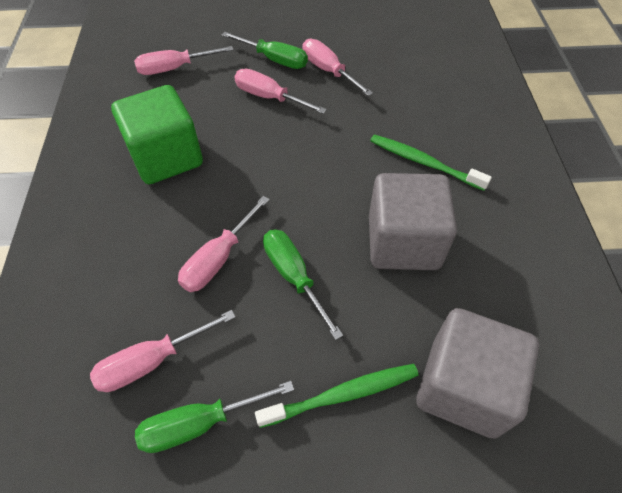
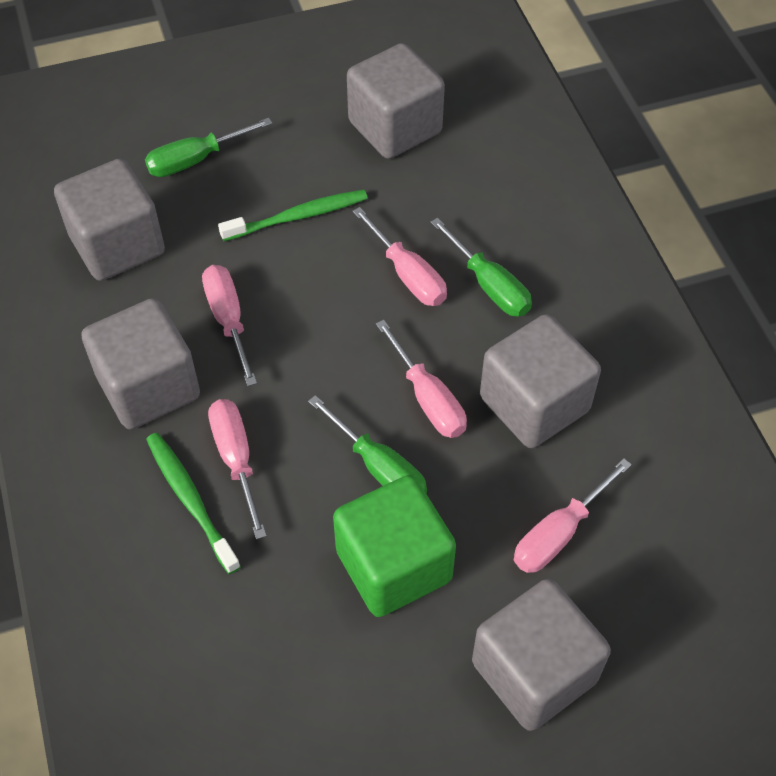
grey cube: [369,173,457,270] [416,308,539,439] = 2 -> [54,159,165,281] [81,298,200,429] [347,43,445,159] [472,579,611,731] [480,314,601,448] = 5

